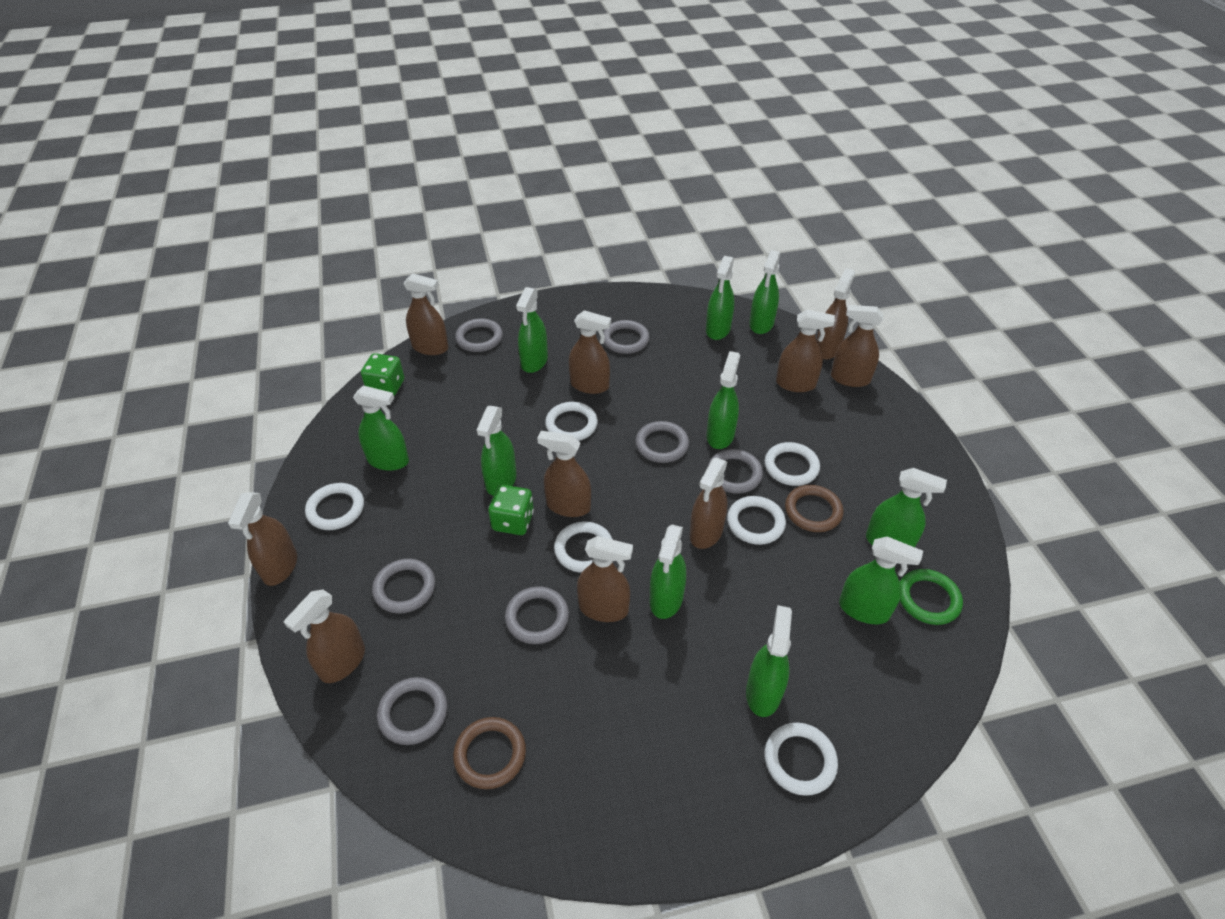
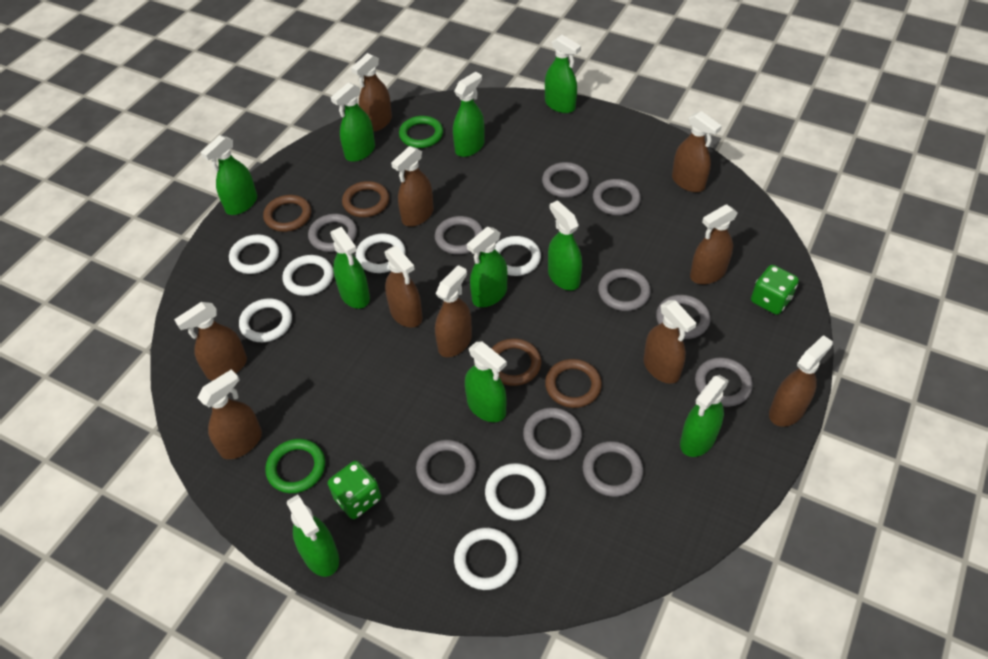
brown ring: [453,717,526,789] [785,485,844,532] = 2 -> [263,195,311,232] [342,181,389,217] [491,338,541,386] [545,359,602,408] = 4
green ring: [900,569,963,625] = 1 -> [265,439,325,493] [399,116,443,148] = 2
grey ring: [372,559,435,614] [377,677,448,745] [455,318,503,352] [505,587,569,644] [603,320,650,354] [635,421,689,463] [708,449,763,493] = 7 -> [308,214,357,252] [416,440,476,495] [435,216,483,255] [523,408,582,460] [542,162,589,198] [583,441,643,497] [593,179,641,215] [598,269,651,311] [656,295,710,339] [695,357,753,407] = 10
white ring: [305,483,364,530] [545,402,598,441] [554,522,613,573] [727,496,786,545] [765,442,820,486] [765,723,838,796] = 6 -> [229,234,279,274] [239,298,292,342] [282,255,334,296] [356,234,406,273] [454,528,518,590] [485,463,546,520] [495,236,541,276] = 7

